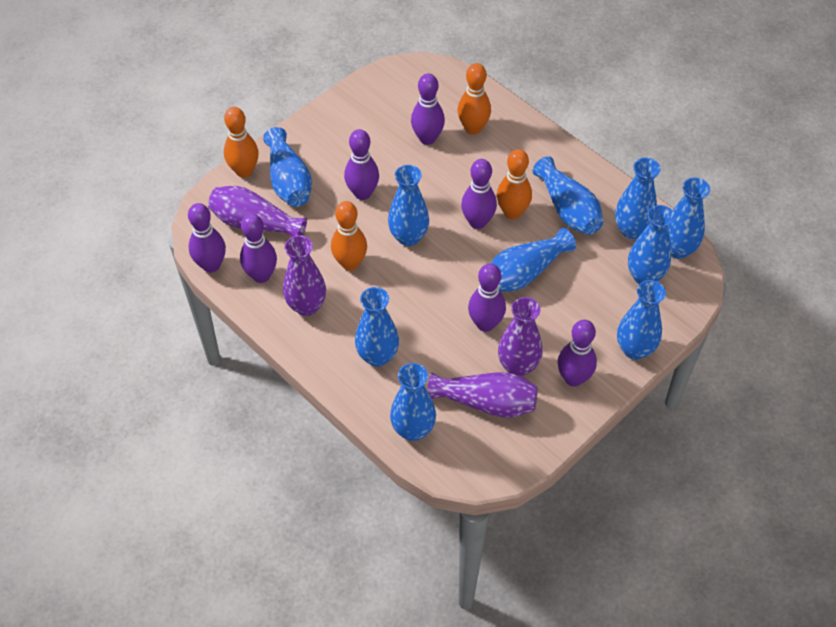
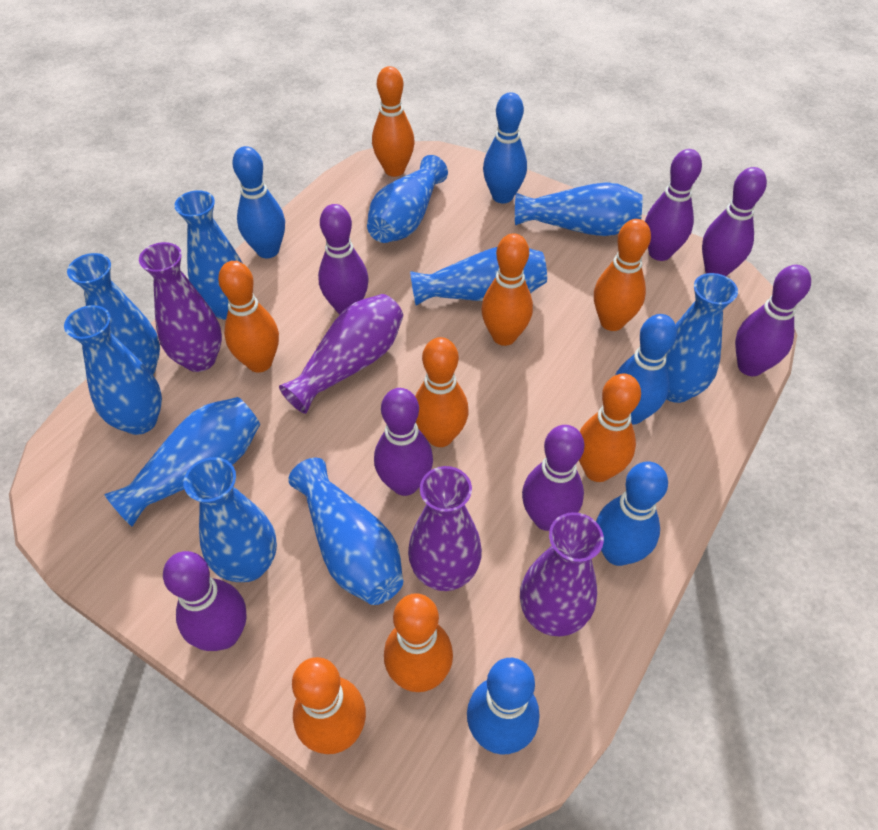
blue bowling pin: none = 0 -> [232,146,285,258] [467,658,540,755] [483,92,527,203] [596,462,668,566] [615,314,677,425] = 5
orange bowling pin: [224,107,259,178] [331,201,367,271] [458,63,491,135] [497,149,532,219] = 4 -> [218,261,279,373] [292,657,366,754] [372,66,415,177] [384,593,453,692] [415,337,468,447] [481,234,533,346] [579,373,641,482] [594,219,651,331] = 8

